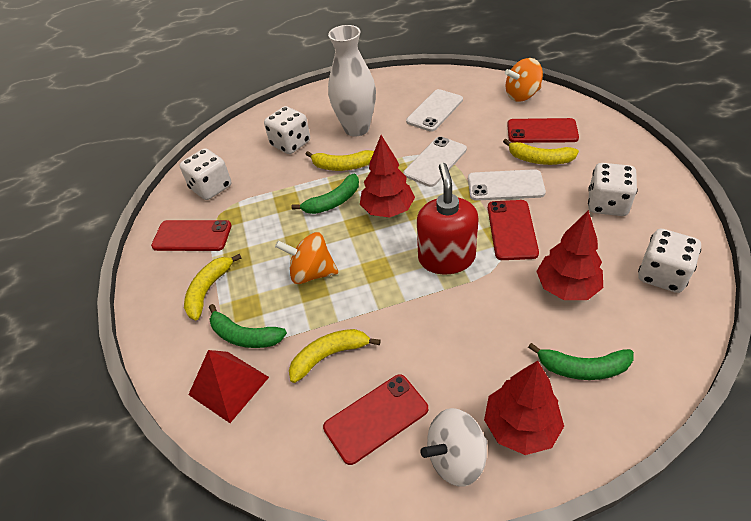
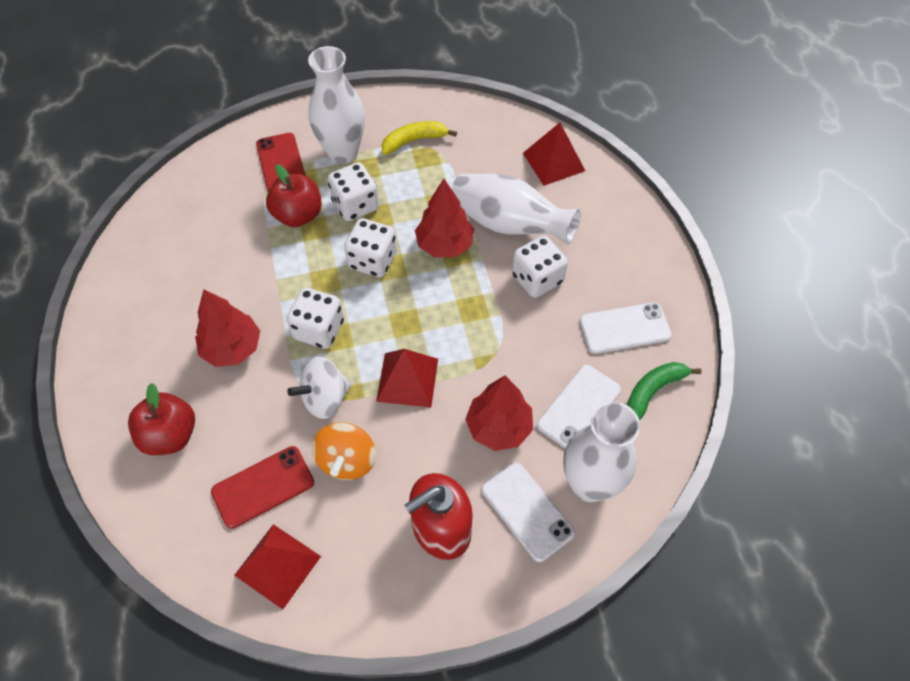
green banana: [209,304,287,348] [291,173,359,214] [528,343,634,380] = 3 -> [627,362,702,421] = 1
orange spinning top: [275,232,338,284] [505,58,543,102] = 2 -> [312,422,376,480] = 1
red apple: none = 0 -> [128,383,195,455] [266,164,322,227] = 2
red phone: [151,220,232,251] [323,374,428,465] [488,200,539,260] [507,118,579,143] = 4 -> [211,446,314,529] [256,133,306,192] = 2
red pyramid: [188,350,269,423] = 1 -> [234,524,321,609] [376,349,438,407] [523,123,585,186] = 3
white vase: [328,25,376,137] = 1 -> [308,46,365,164] [451,174,581,245] [563,401,640,502] = 3
yellow banana: [184,254,242,320] [289,329,381,383] [306,150,374,171] [503,139,579,165] = 4 -> [382,121,457,155] = 1

